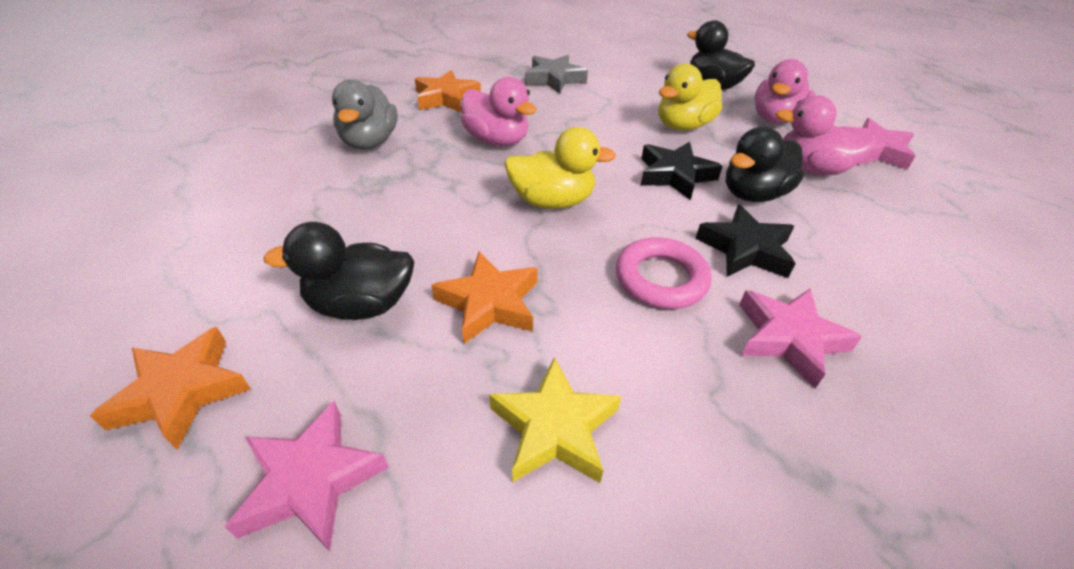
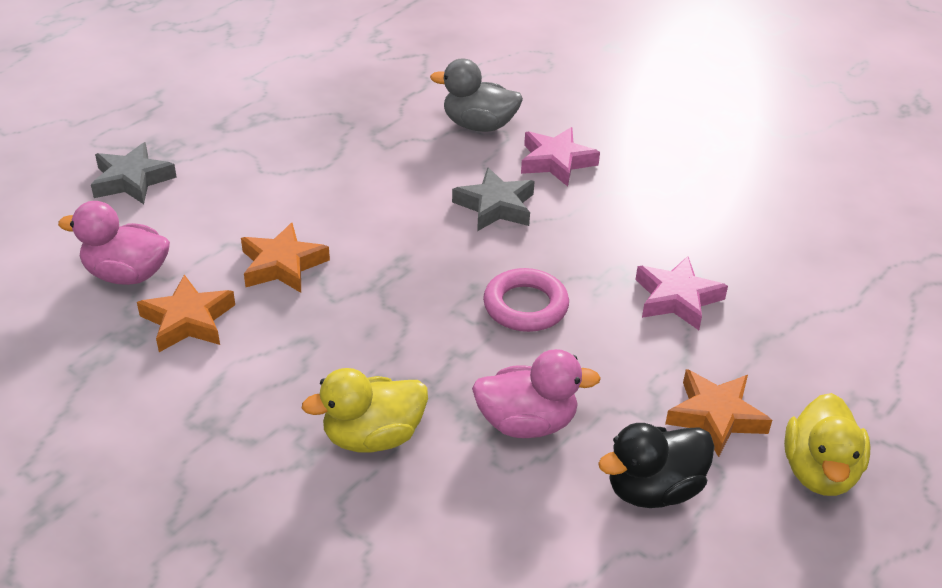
black duck: [263,222,414,320] [687,20,755,90] [726,127,804,202] = 3 -> [598,423,715,508] = 1
black star: [641,142,723,200] [695,205,796,278] = 2 -> none = 0
grey star: [525,55,588,93] = 1 -> [91,142,177,204] [452,167,535,231] = 2
pink duck: [461,77,537,146] [754,59,815,124] [775,95,877,175] = 3 -> [58,201,170,285] [472,349,601,438] = 2
pink star: [225,401,389,552] [739,289,862,388] [840,118,915,169] = 3 -> [521,127,600,187] [635,256,728,330] = 2
yellow star: [489,357,621,483] = 1 -> none = 0

